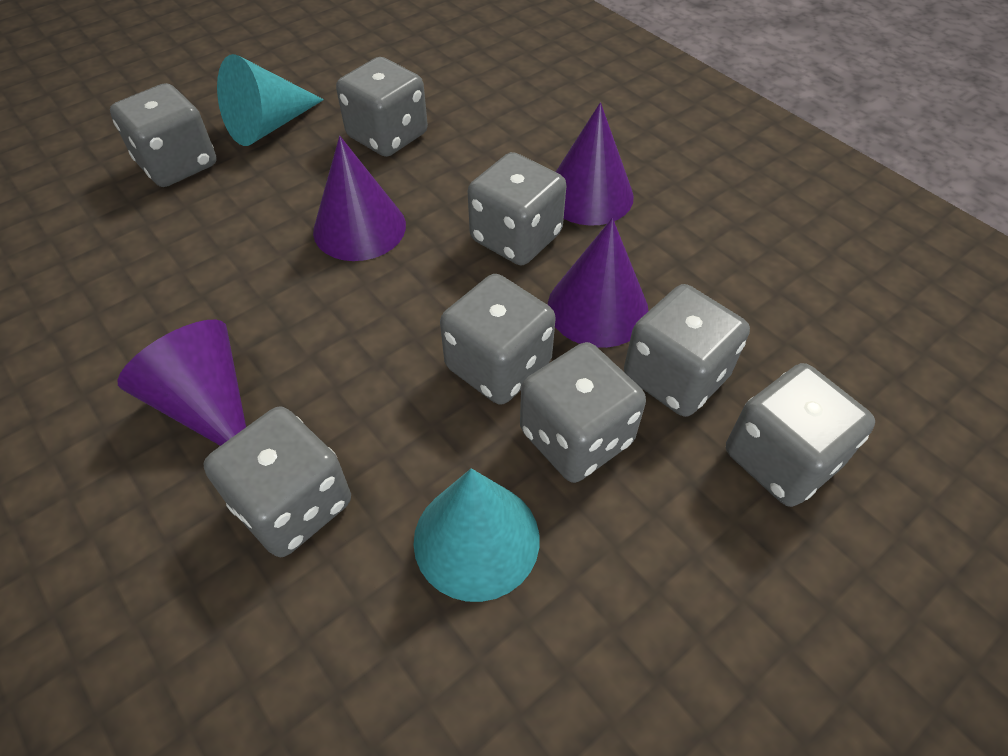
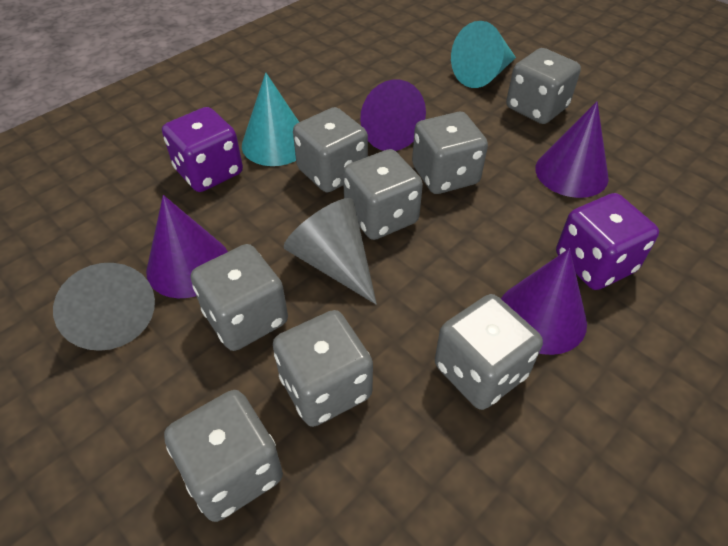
grey cone: none = 0 -> [53,263,155,351] [284,198,377,304] = 2
purple dice: none = 0 -> [162,107,243,192] [556,193,659,290] = 2

